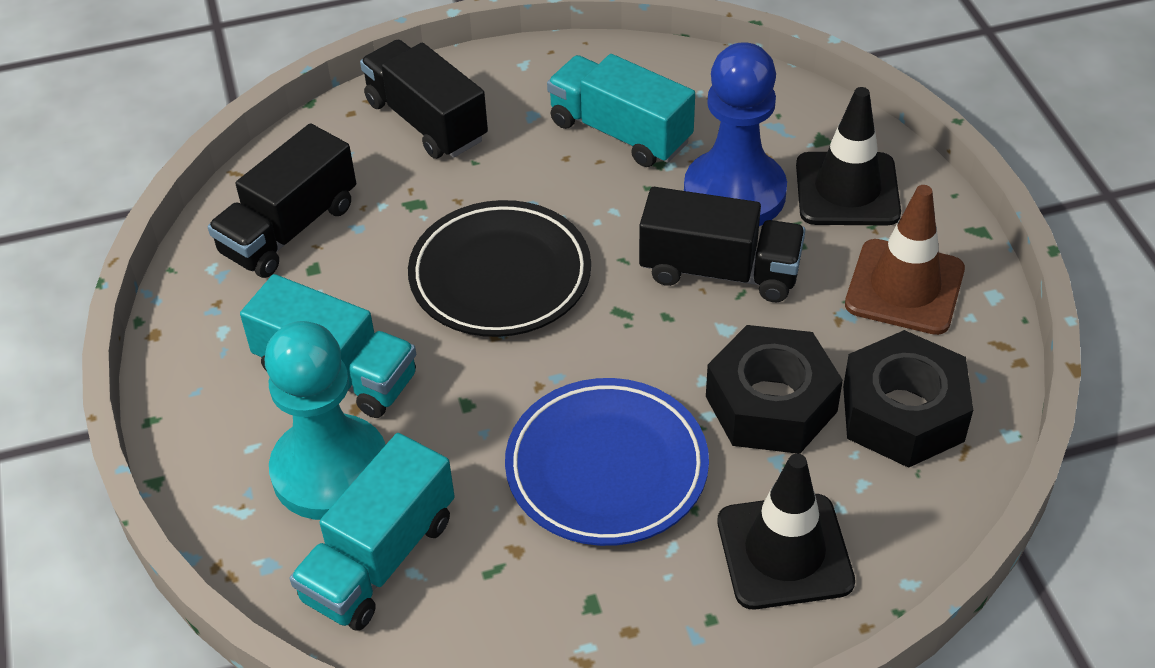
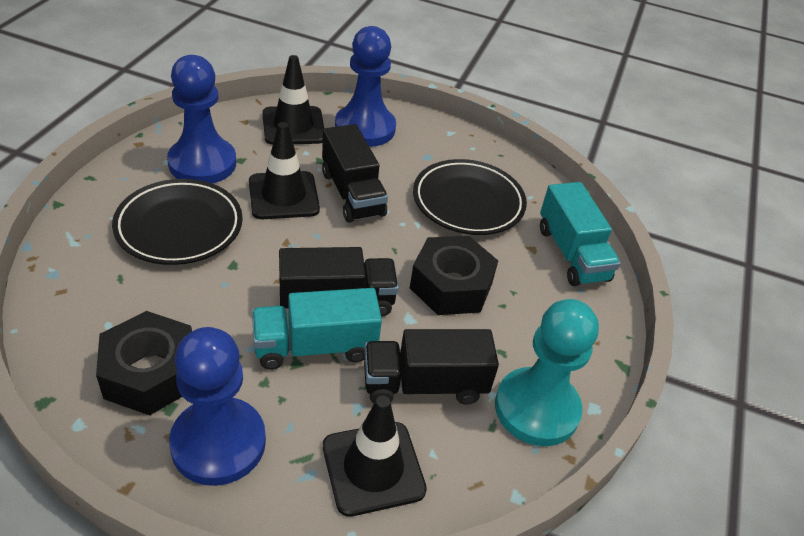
black plate: [408,200,591,337] = 1 -> [112,179,243,265] [413,159,527,235] = 2
black traffic cone: [718,454,855,609] [796,87,901,225] = 2 -> [249,122,320,219] [262,55,324,145] [323,396,427,517] = 3
blue pawn: [684,42,787,226] = 1 -> [167,55,236,184] [169,327,266,486] [335,26,396,147] = 3
blue plate: [505,378,709,546] = 1 -> none = 0
brown traffic cone: [845,185,965,335] = 1 -> none = 0
turquoise truck: [240,274,416,418] [290,433,455,631] [547,54,695,167] = 3 -> [252,288,382,370] [540,182,621,286] = 2

